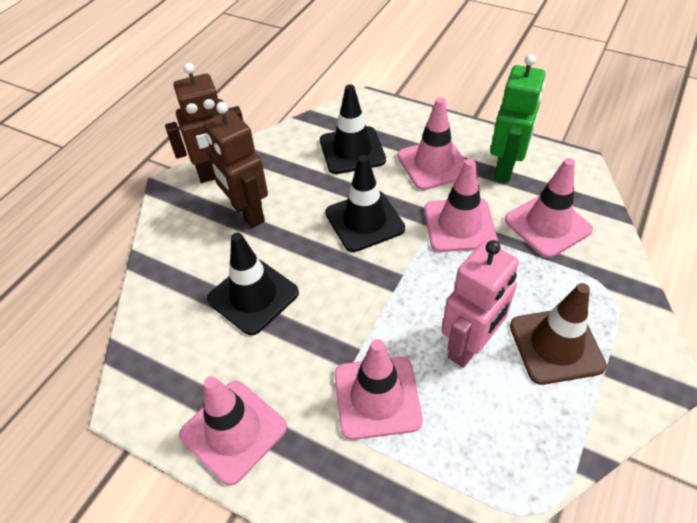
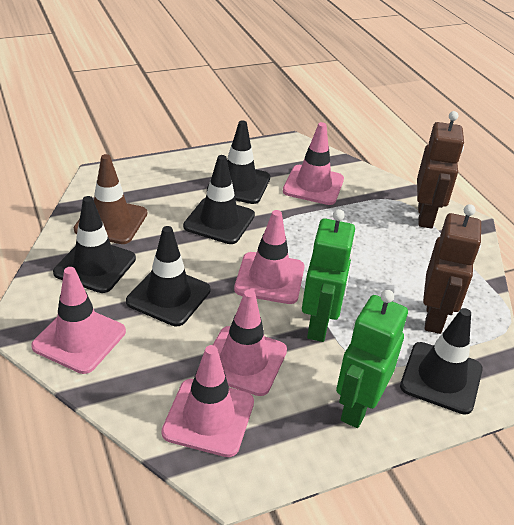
black traffic cone: [207,233,299,335] [320,84,386,174] [325,155,405,252] = 3 -> [53,196,136,293] [126,226,211,326] [183,155,255,244] [207,121,270,204] [400,308,483,415] = 5
green robot: [490,54,545,182] = 1 -> [302,209,356,342] [336,290,408,428] = 2
pink robot: [442,240,519,368] = 1 -> none = 0

